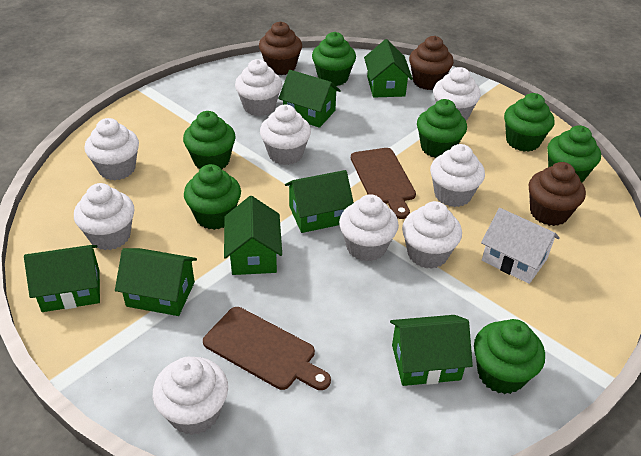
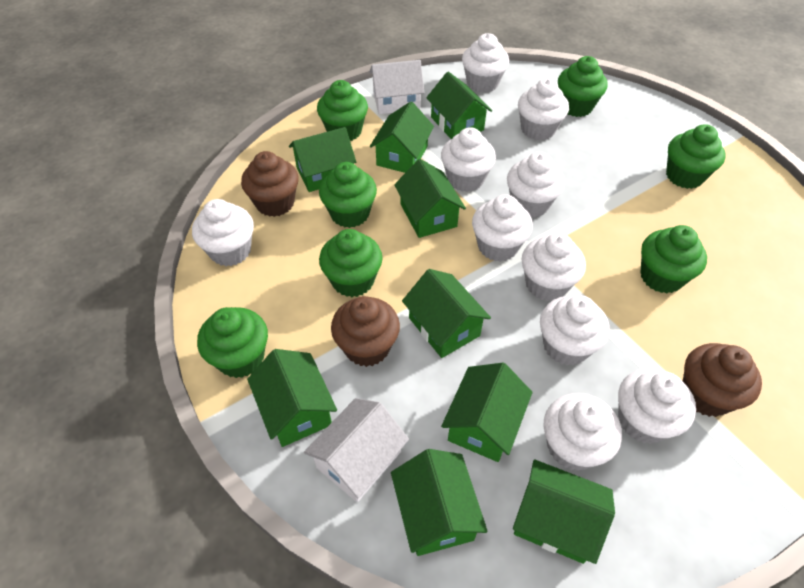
brown cutting board: [203,307,331,390] [351,148,416,219] = 2 -> none = 0
green house: [24,245,100,312] [115,248,197,316] [224,196,282,275] [278,70,341,128] [285,170,354,233] [364,39,413,98] [390,315,473,386] = 7 -> [247,349,337,447] [289,127,356,192] [370,101,434,173] [391,449,488,556] [394,159,466,238] [402,269,491,358] [426,72,492,139] [441,363,532,462] [513,459,615,564] = 9
white cupcake: [74,183,134,250] [84,118,139,180] [153,357,228,435] [235,59,282,116] [260,104,311,165] [339,194,399,262] [402,201,462,269] [430,144,485,207] [433,67,481,121] = 9 -> [192,199,254,266] [441,127,496,192] [462,33,509,93] [472,194,533,262] [507,152,564,218] [518,78,569,141] [522,233,586,301] [540,295,610,365] [543,393,622,471] [618,368,696,444] = 10
white house: [481,208,560,284] = 1 -> [304,398,409,502] [369,60,424,114] = 2

